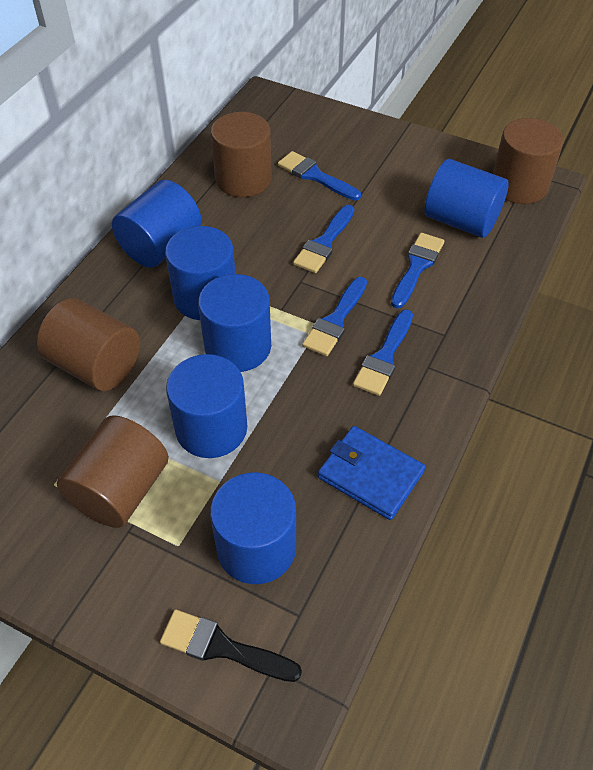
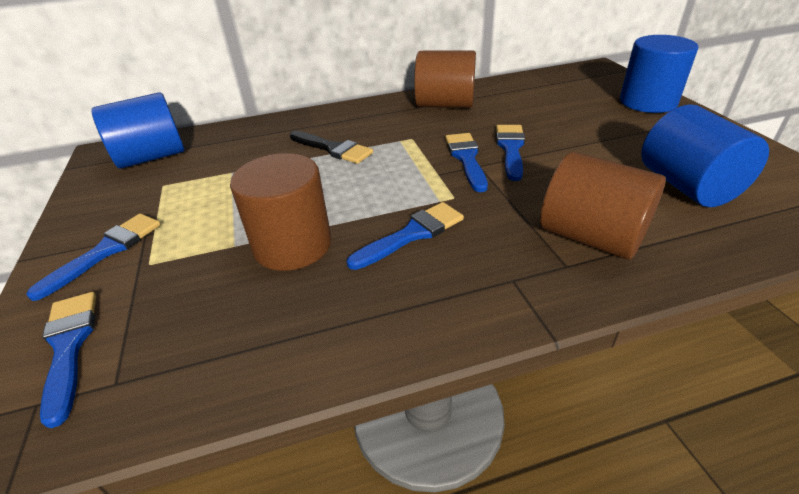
blue cylinder: [112,180,201,268] [165,226,235,320] [166,354,247,458] [198,274,271,372] [210,472,296,584] [425,159,509,238] = 6 -> [91,92,185,169] [620,35,698,113] [641,105,769,207] = 3
blue wallet: [318,426,425,520] = 1 -> none = 0
brown cylinder: [37,298,140,391] [57,415,169,528] [211,112,272,197] [493,118,563,204] = 4 -> [230,153,331,271] [414,50,476,108] [540,152,666,260] = 3

